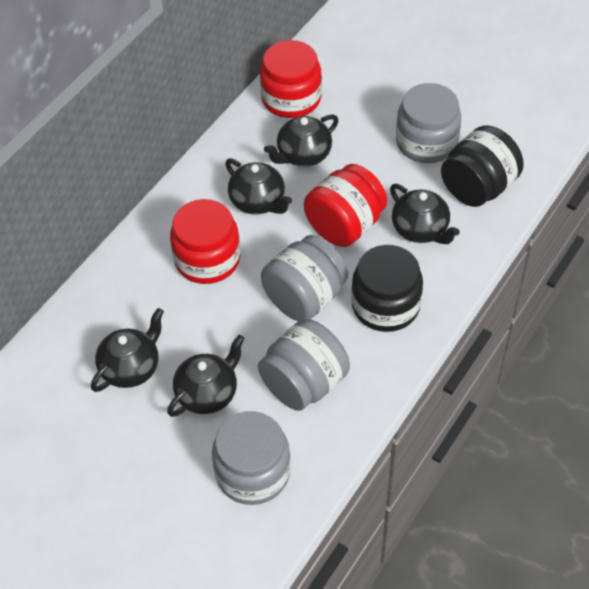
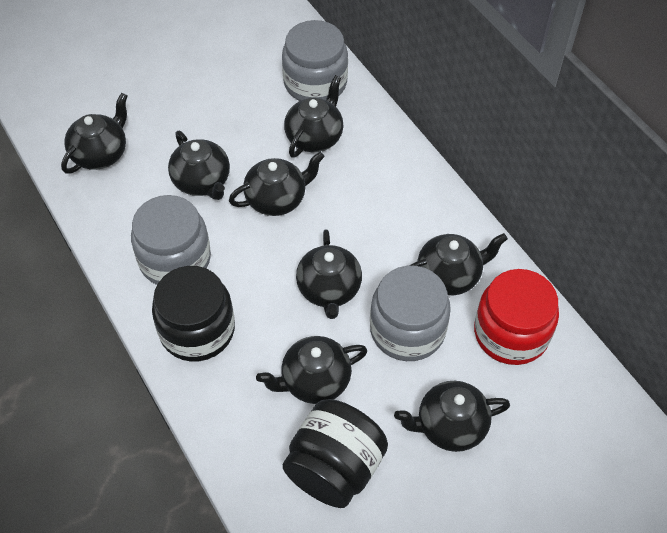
black teapot: [91,308,164,392] [167,335,245,417] [225,158,292,215] [264,114,338,167] [390,184,460,244] = 5 -> [61,93,128,174] [168,131,230,200] [229,152,324,216] [256,336,367,404] [284,75,344,158] [296,229,362,319] [394,381,510,452] [409,233,508,295] = 8
grey jar: [212,411,291,505] [258,319,350,411] [261,235,348,321] [396,83,461,163] = 4 -> [131,195,211,285] [282,20,348,101] [370,266,451,361] = 3
red jar: [170,199,240,284] [260,40,322,118] [304,164,387,247] = 3 -> [474,269,559,365] = 1

